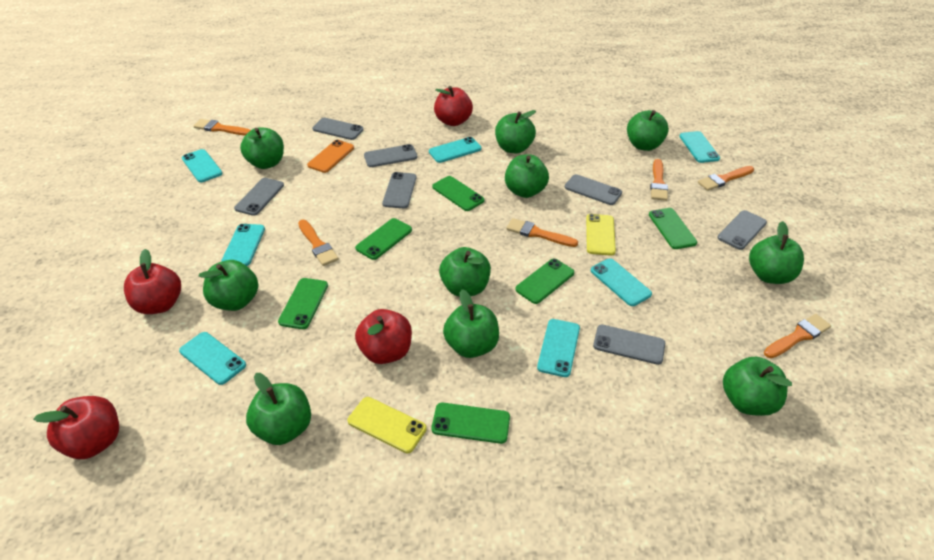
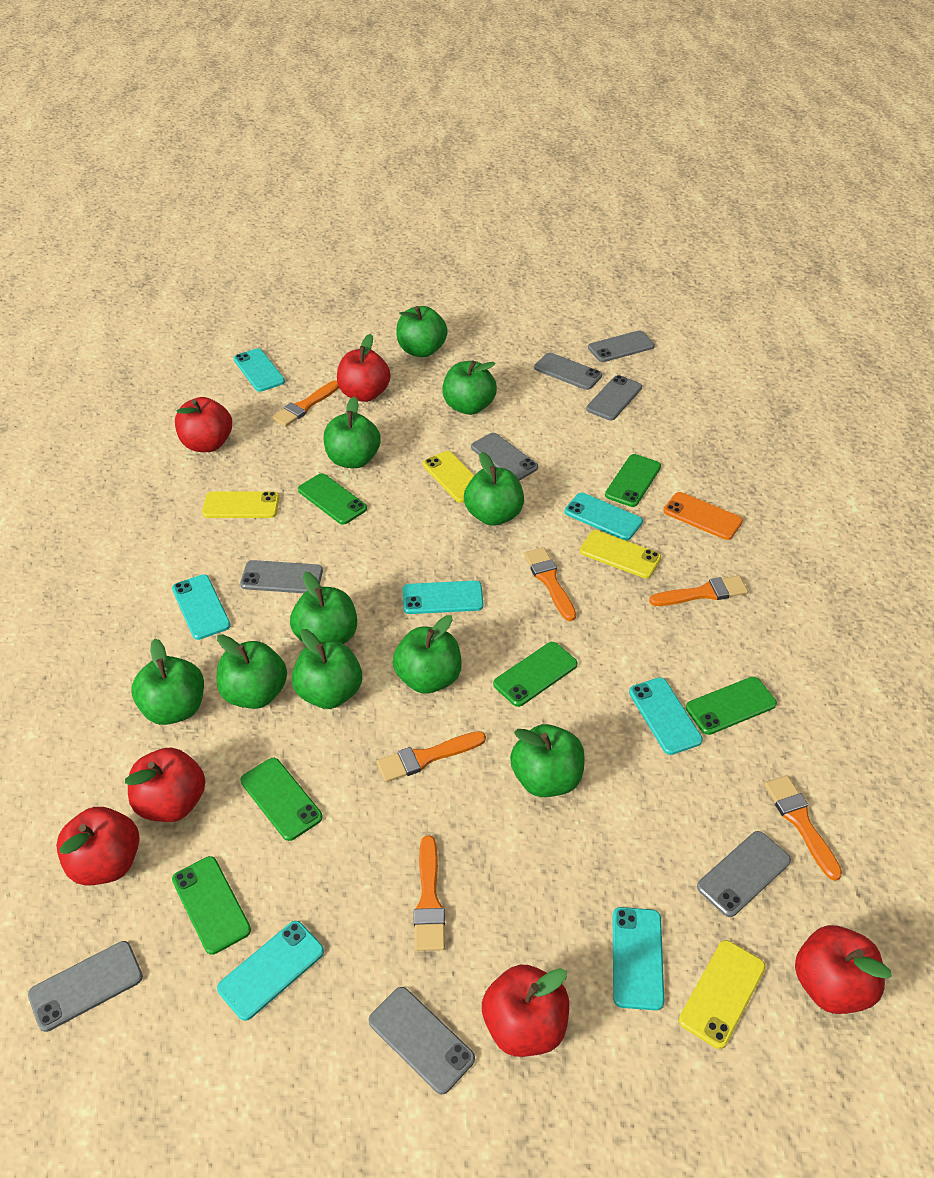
grey phone: [234,178,284,216] [312,118,364,140] [364,144,418,167] [382,172,416,208] [565,174,622,205] [593,325,665,365] [717,210,767,250] = 7 -> [28,941,143,1032] [240,560,323,593] [368,987,475,1094] [471,433,538,481] [534,353,602,390] [586,375,642,420] [588,330,655,362] [697,831,791,917] = 8
red apple: [33,396,119,459] [124,249,181,314] [355,309,412,364] [434,86,473,126] = 4 -> [56,807,139,886] [125,748,205,822] [175,397,232,452] [337,334,391,402] [482,964,569,1057] [795,925,892,1014] = 6
yellow phone: [348,397,427,453] [586,214,616,256] = 2 -> [202,491,279,518] [423,451,475,503] [580,530,661,578] [679,940,766,1049] = 4

